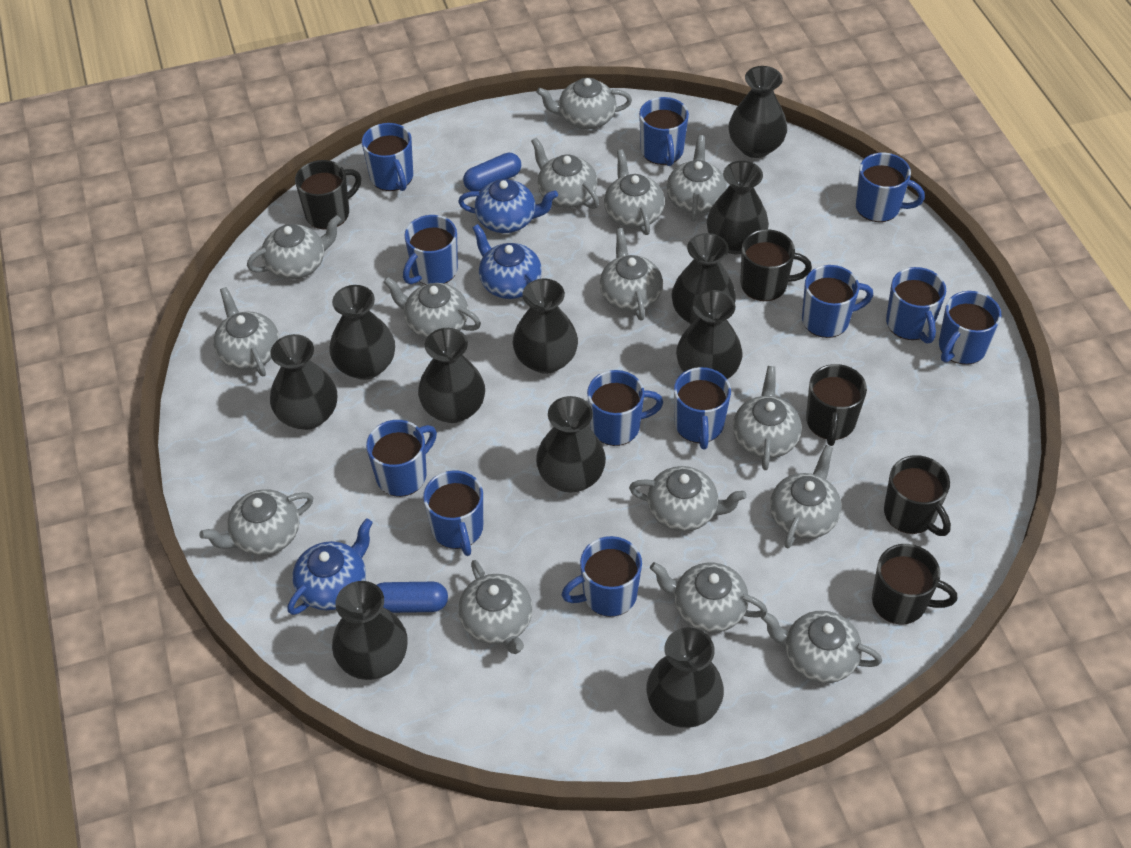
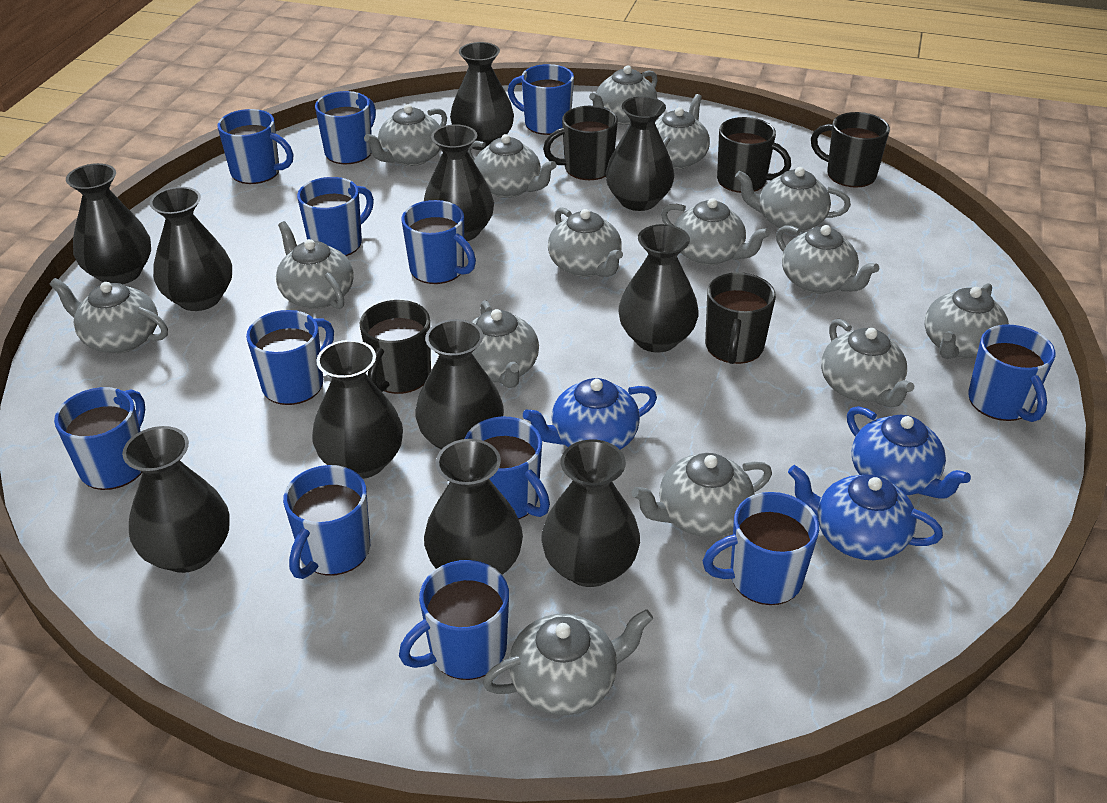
blue capsule: [377,582,448,613] [463,152,521,191] = 2 -> none = 0

